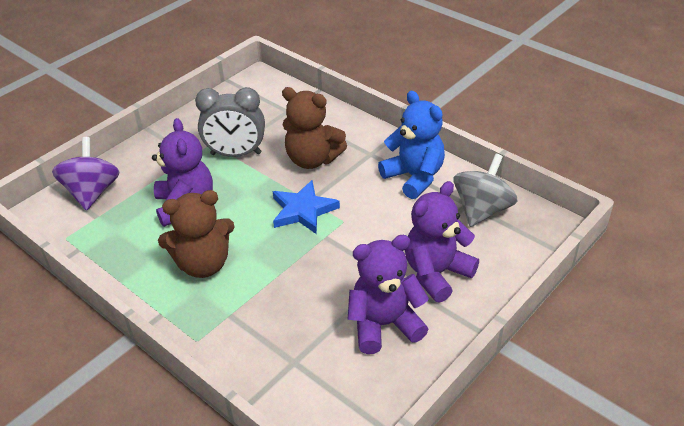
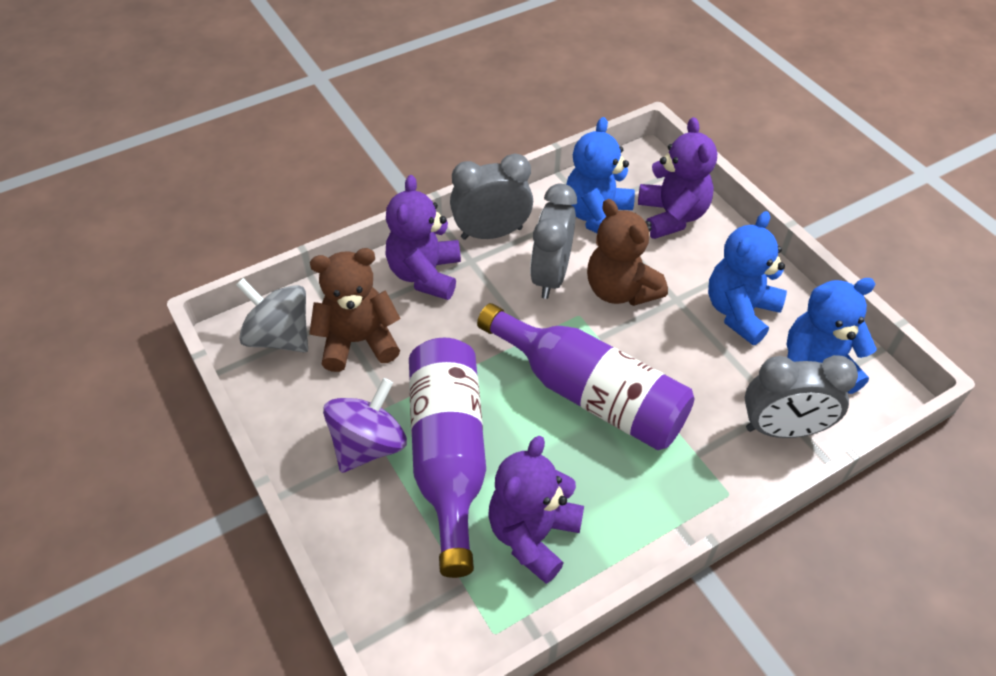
blue star: [273,180,340,234] = 1 -> none = 0
blue teddy bear: [378,91,445,199] = 1 -> [566,117,635,233] [708,211,787,345] [786,278,877,394] = 3
grey clock: [195,87,265,157] = 1 -> [450,153,533,240] [530,184,577,299] [745,355,858,438] = 3
purple bottle: none = 0 -> [409,338,486,578] [477,303,695,450] = 2

